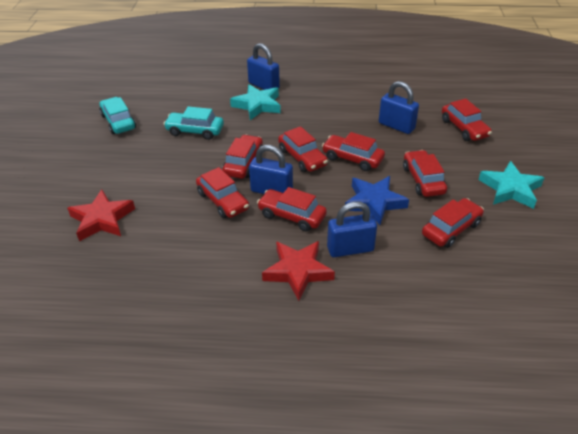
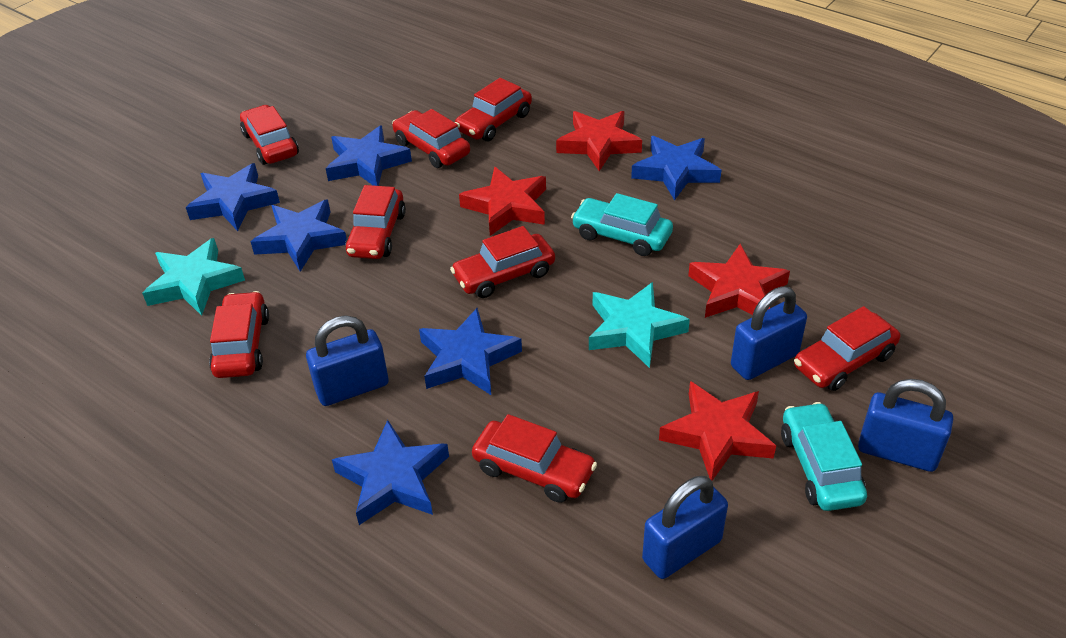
blue star: [345,176,409,225] = 1 -> [186,163,280,231] [251,199,347,272] [325,125,412,186] [332,420,449,525] [419,308,522,395] [631,136,721,201] = 6
red star: [67,189,135,241] [262,241,335,301] = 2 -> [459,167,546,236] [556,111,642,171] [659,381,776,481] [688,244,790,318] = 4

